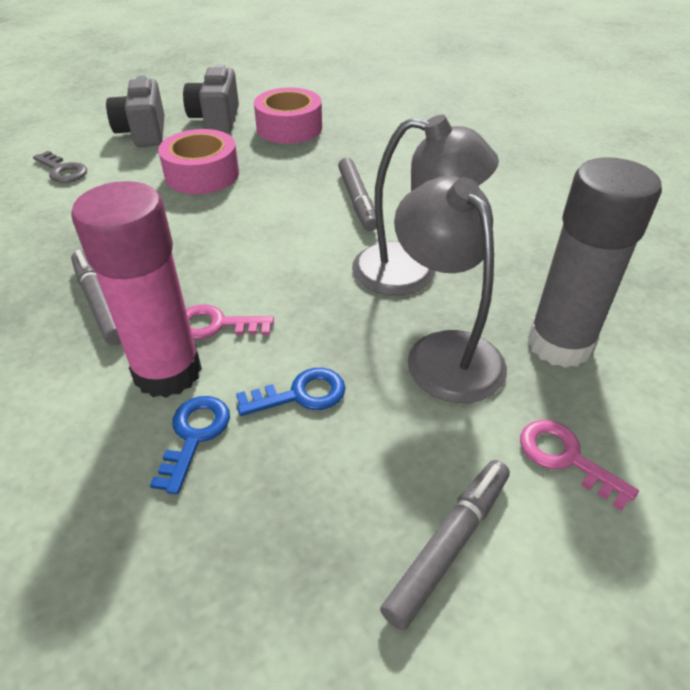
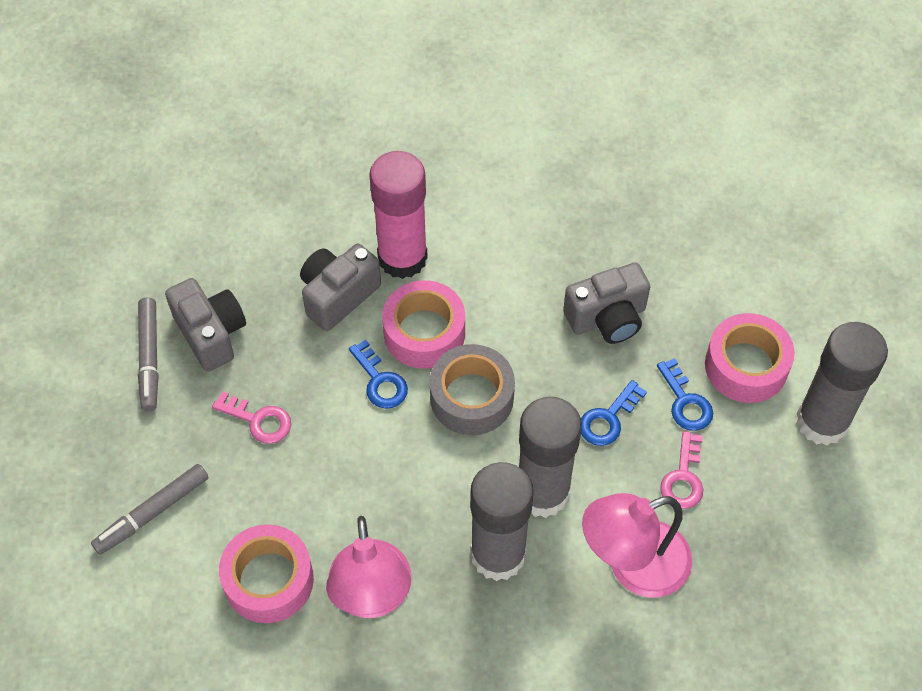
blue key: [150,396,230,494] [236,368,345,416] = 2 -> [349,340,408,409] [581,380,647,446] [657,358,713,431] = 3
grey camera: [106,75,164,147] [183,64,239,133] = 2 -> [165,278,246,372] [300,244,381,331] [563,263,650,344] = 3
grey glue stick: [528,157,662,368] = 1 -> [470,462,534,581] [519,397,582,518] [796,322,888,446] = 3
grey key: [33,151,87,183] = 1 -> none = 0
grey lamp: [352,115,499,296] [394,176,507,403] = 2 -> none = 0
grey marker: [71,250,121,345] [338,158,377,231] [380,460,510,630] = 3 -> [91,464,209,555] [138,297,159,412] = 2
grey tape: none = 0 -> [430,344,515,435] = 1
pink lamp: none = 0 -> [326,516,412,618] [582,493,692,598] = 2
pink tape: [158,129,239,194] [254,88,322,144] = 2 -> [219,524,314,623] [382,280,465,369] [705,313,795,403] = 3

